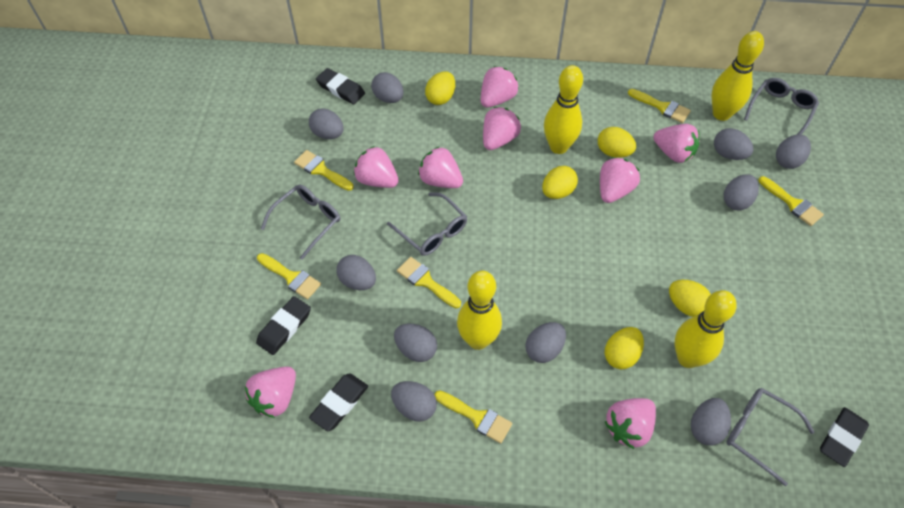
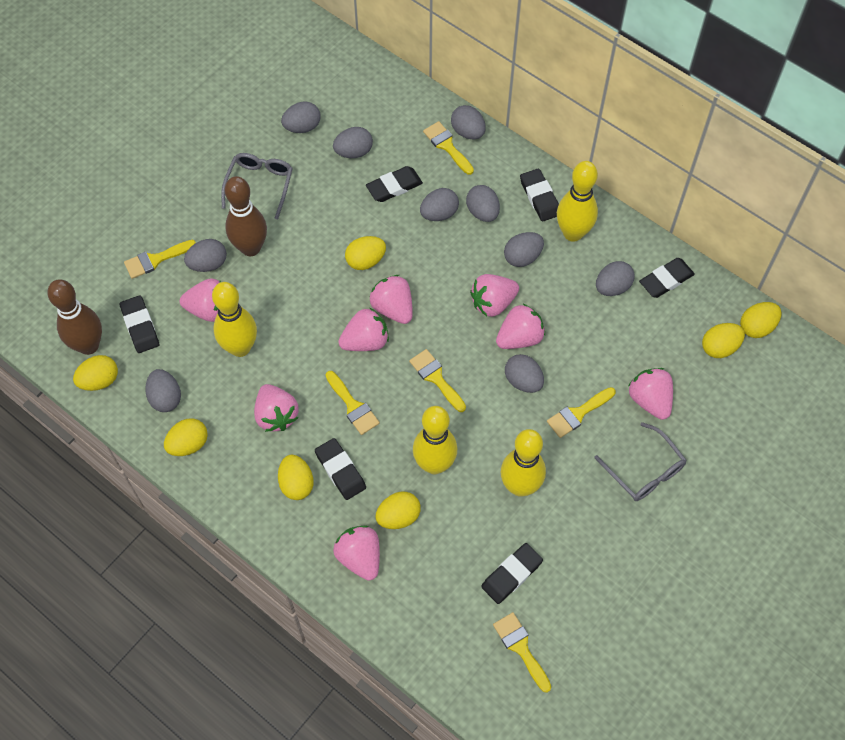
black eraser: [256,296,311,355] [309,373,368,431] [316,68,365,104] [820,407,869,467] = 4 -> [119,295,159,353] [315,438,366,500] [366,166,423,202] [481,543,543,604] [520,168,559,221] [639,258,695,298] = 6
brown bowling pin: none = 0 -> [47,279,102,355] [225,176,267,256] = 2
grey glasses: [261,185,340,260] [387,192,467,256] [726,388,815,486] [744,78,819,135] = 4 -> [221,153,293,219] [594,422,686,501] = 2
yellow egg: [425,71,455,105] [542,166,578,199] [598,127,636,158] [605,327,644,369] [669,280,711,317] = 5 -> [73,355,118,391] [164,418,208,456] [278,455,314,500] [345,236,386,270] [375,491,421,529] [702,323,745,358] [740,302,782,338] = 7

